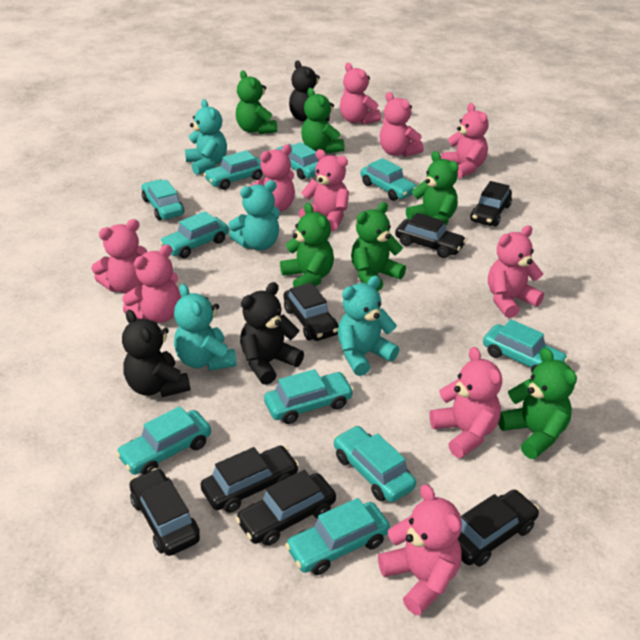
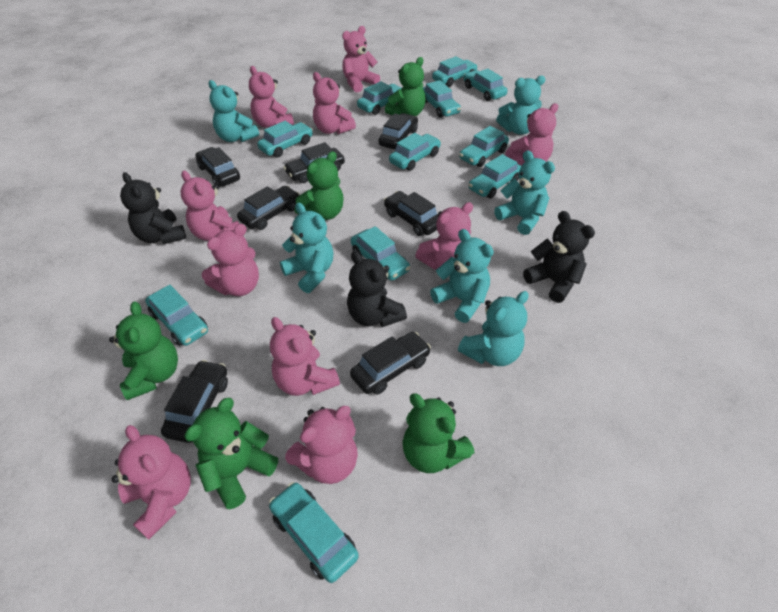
green teddy bear: [236,71,277,134] [280,203,334,287] [301,88,345,153] [351,202,406,292] [406,151,458,226] [498,348,577,459] = 6 -> [109,301,178,400] [184,398,278,510] [295,151,344,220] [385,57,426,116] [402,393,475,473] = 5
turquoise car: [116,406,211,475] [141,180,184,220] [159,211,229,258] [203,150,263,190] [264,369,354,424] [275,142,319,180] [285,498,390,575] [334,426,416,502] [360,158,417,201] [483,319,568,372] = 10 -> [145,285,208,346] [257,121,313,158] [269,482,359,583] [351,226,410,281] [357,81,402,115] [389,133,441,171] [423,80,461,117] [432,56,478,87] [459,126,509,167] [464,69,507,101] [468,154,521,199] = 11
turquoise teddy bear: [174,284,237,371] [185,99,227,175] [228,180,280,250] [338,276,399,376] = 4 -> [208,80,259,142] [280,203,333,293] [430,229,494,323] [458,291,529,366] [494,151,555,235] [496,76,545,135] = 6

